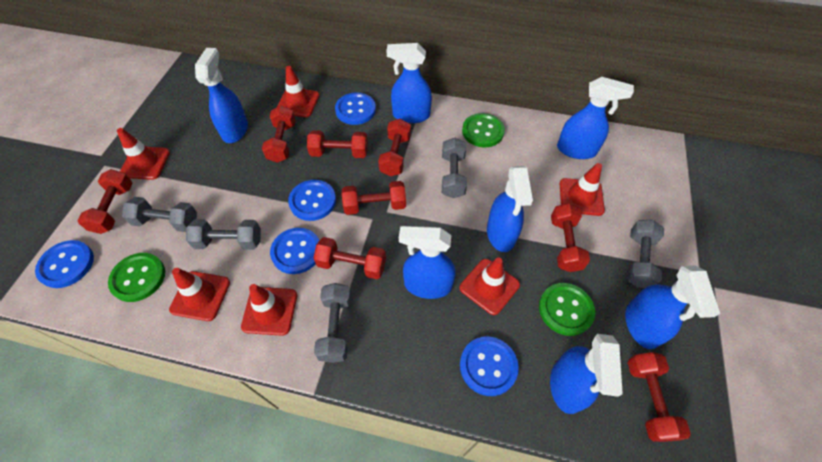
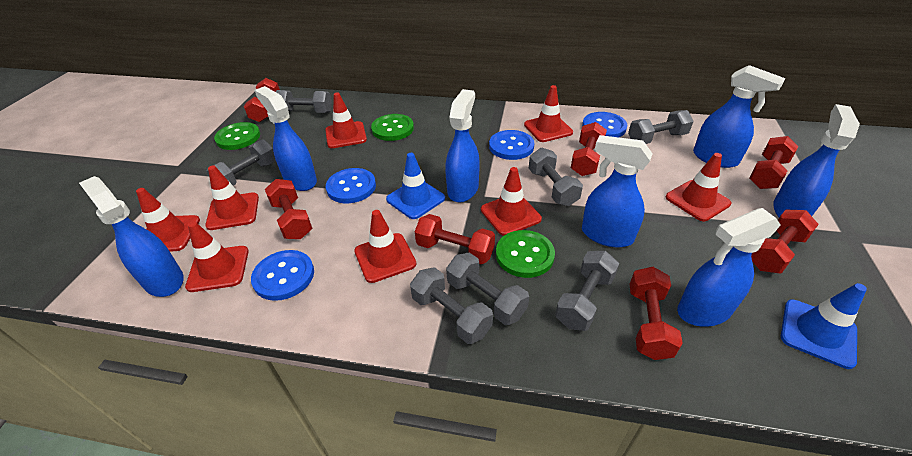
blue button: [35,240,94,288] [270,228,319,274] [288,180,336,221] [335,93,376,125] [460,337,519,396] = 5 -> [251,250,314,301] [326,168,376,203] [489,130,535,160] [582,112,627,137] = 4
blue traffic cone: none = 0 -> [386,153,445,219] [781,283,867,369] = 2
grey dumbbell: [122,197,197,232] [186,219,261,250] [314,283,352,363] [442,138,467,198] [626,220,664,288] = 5 -> [207,139,276,186] [275,90,332,113] [410,267,493,344] [446,252,529,325] [529,148,583,206] [555,251,619,331] [628,110,694,144] = 7
red dumbbell: [78,169,133,234] [262,106,296,163] [307,130,368,158] [314,237,386,279] [342,181,406,215] [378,119,411,176] [551,203,590,272] [628,352,691,442] = 8 -> [244,78,280,122] [265,179,312,239] [415,214,495,264] [571,122,607,176] [629,267,683,360] [749,136,798,189] [751,209,819,274] = 7
red traffic cone: [117,128,170,180] [169,268,230,321] [241,284,297,336] [276,66,320,117] [459,258,520,315] [560,163,605,216] = 6 -> [136,188,200,251] [185,221,249,292] [205,165,259,230] [325,92,367,148] [354,210,416,283] [481,167,542,236] [524,85,573,142] [665,153,731,221] = 8

